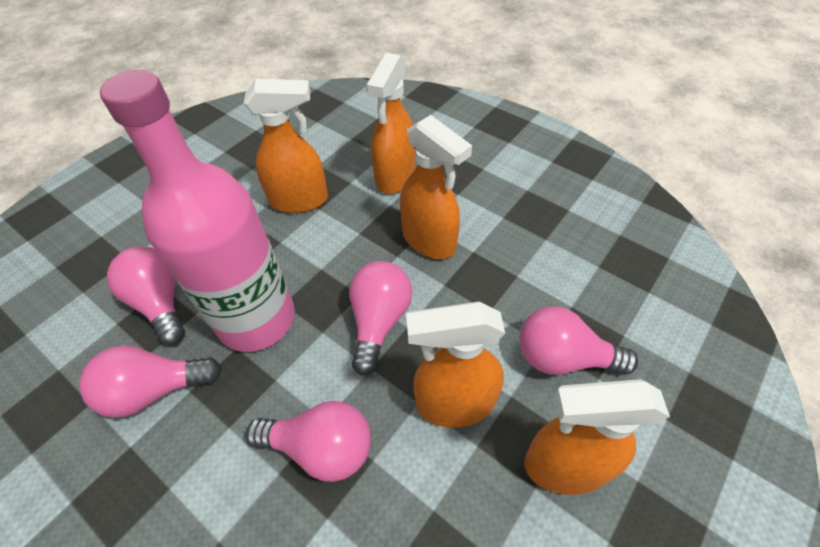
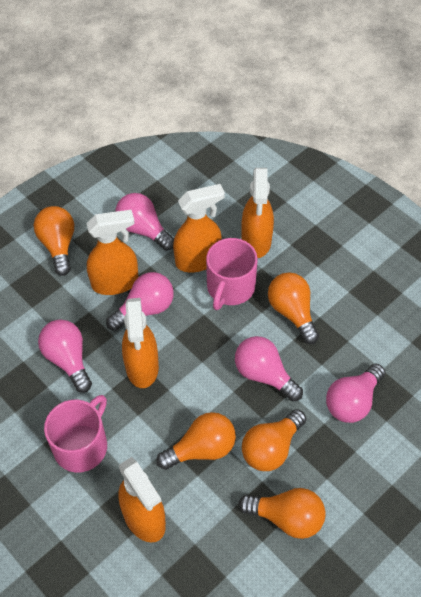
orange light bulb: none = 0 -> [34,206,74,276] [156,412,236,470] [239,488,326,539] [242,409,306,471] [268,272,319,344] = 5
pink bottle: [100,70,295,352] = 1 -> none = 0
pink mug: none = 0 -> [44,395,107,473] [206,238,258,310] = 2

